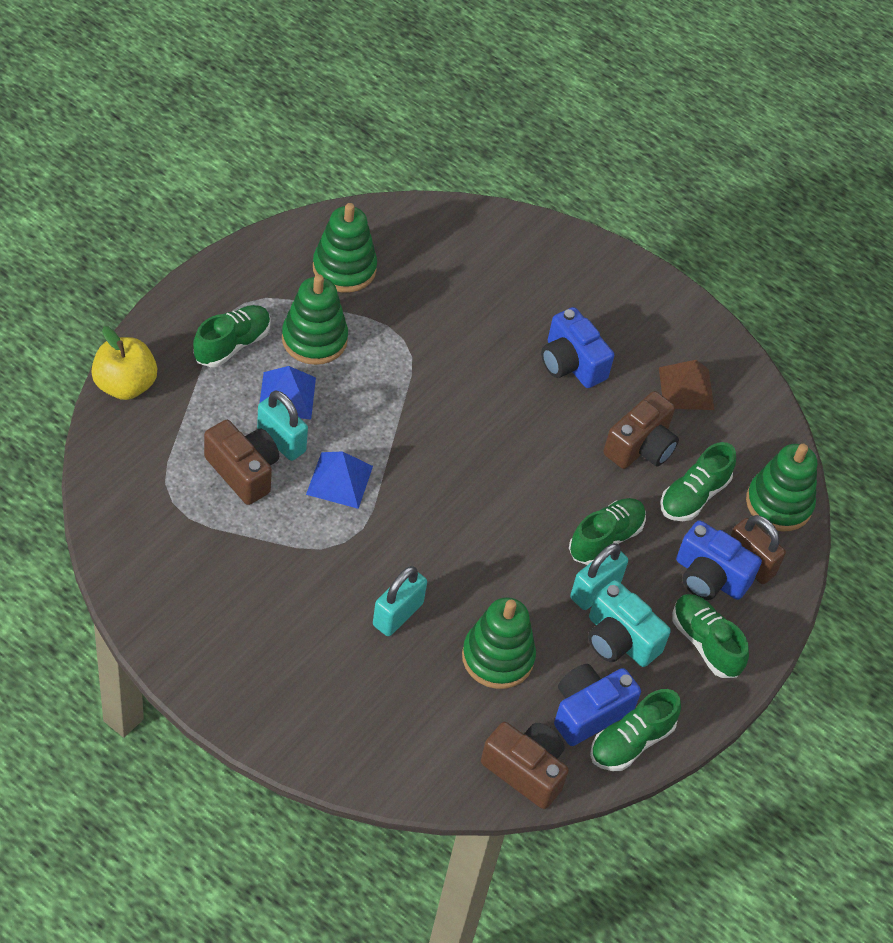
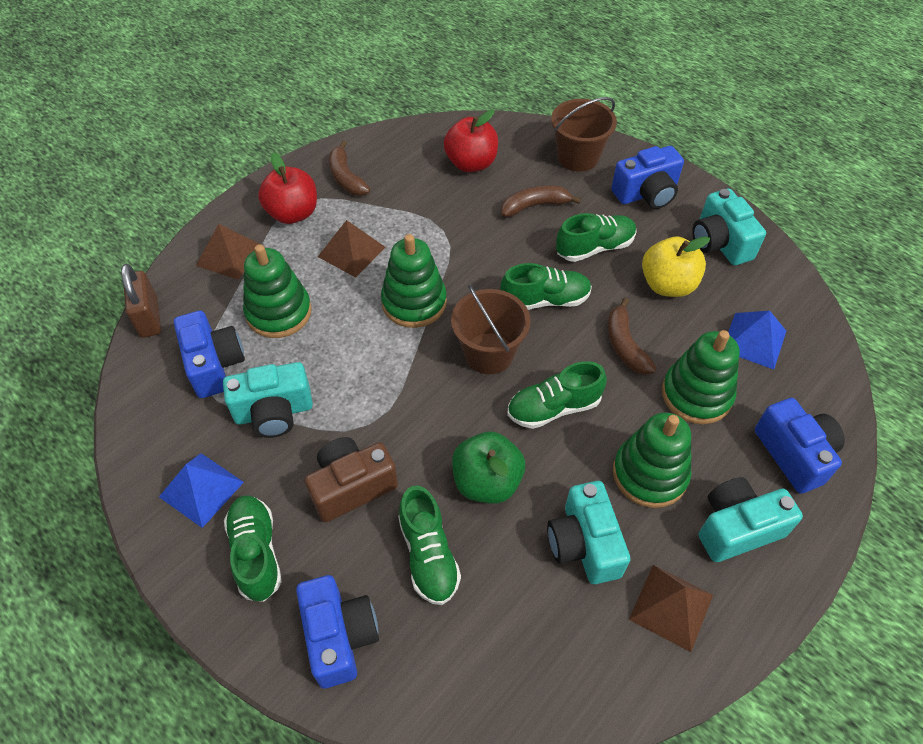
blue camera: [541,307,614,388] [554,664,641,746] [676,520,762,600] = 3 -> [174,310,245,398] [296,575,379,688] [611,146,684,209] [755,398,845,494] = 4
brown banana: none = 0 -> [329,140,370,196] [501,185,581,217] [608,298,657,375] = 3
brown bucket: none = 0 -> [451,285,530,374] [551,97,617,172] = 2
brown camera: [204,420,279,505] [481,722,569,809] [603,391,679,469] = 3 -> [305,437,398,522] = 1
brown pyramid: [659,360,714,410] = 1 -> [196,224,259,280] [318,220,386,278] [629,565,713,652] = 3
green apple: none = 0 -> [452,432,525,504] = 1
red apple: none = 0 -> [258,153,317,224] [444,110,498,172] = 2
turquoise camera: [588,580,671,667] = 1 -> [223,362,313,438] [547,481,630,584] [692,188,766,265] [699,477,803,562] = 4
turquoise padlock: [257,391,308,461] [373,566,427,636] [570,543,628,610] = 3 -> none = 0

